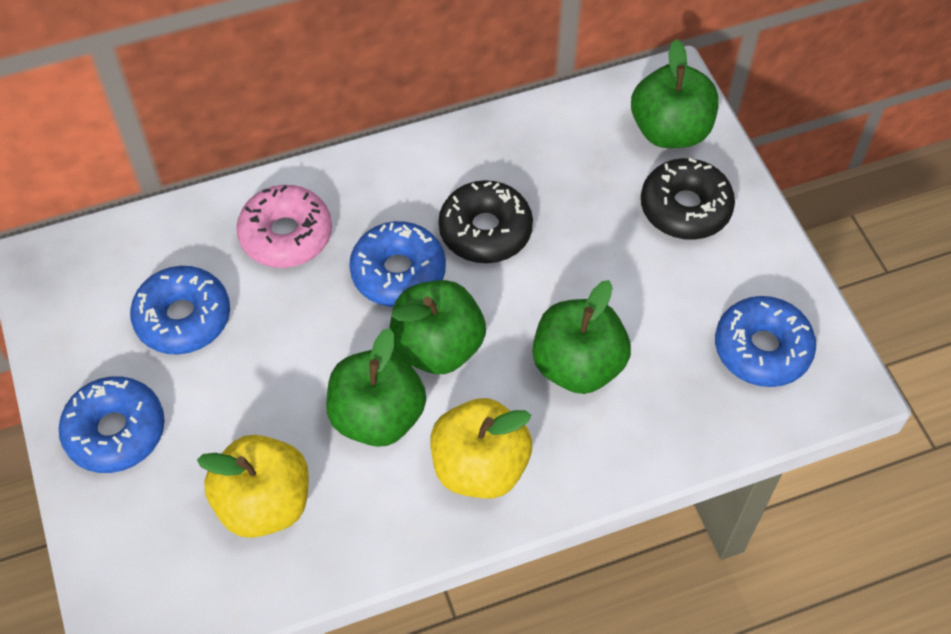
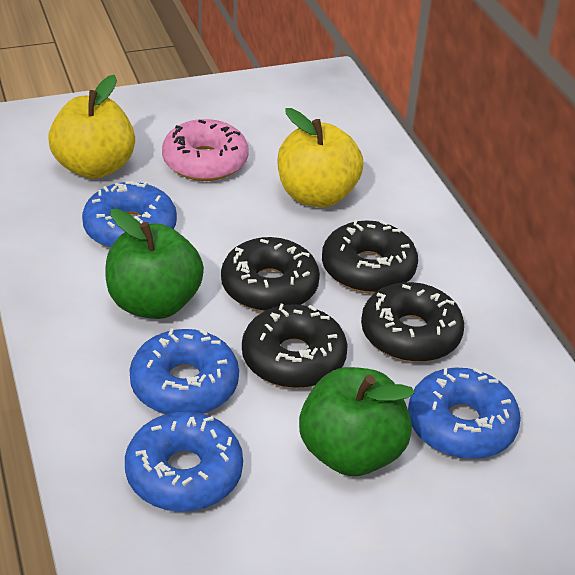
black donut: [439,180,533,263] [641,158,735,240] = 2 -> [221,237,320,312] [242,304,348,388] [322,220,418,293] [361,282,464,362] = 4
green apple: [326,328,426,447] [389,280,486,374] [533,280,631,394] [631,39,719,148] = 4 -> [105,209,204,319] [299,367,415,476] = 2

